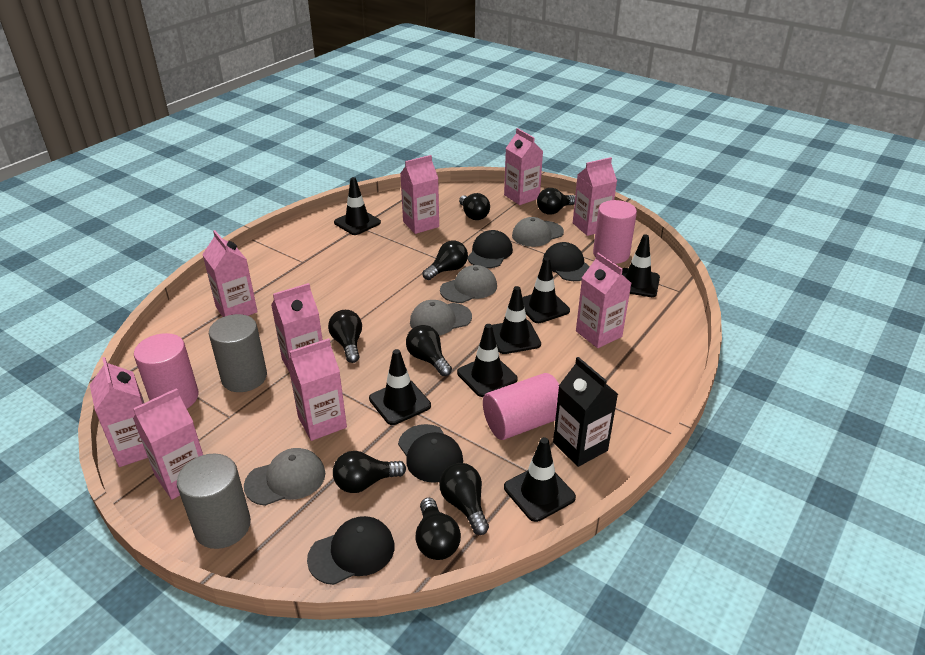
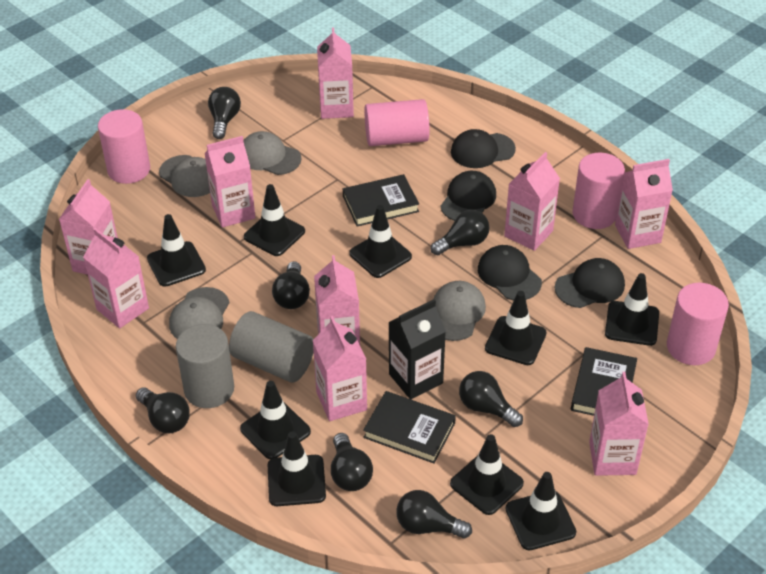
black book: none = 0 -> [343,174,419,227] [363,391,456,464] [571,347,637,416] = 3
black light bulb: [328,310,362,363] [333,451,406,493] [406,325,452,376] [415,498,461,560] [423,241,468,280] [439,463,489,535] [459,193,490,220] [537,188,575,215] = 8 -> [136,388,190,433] [208,87,241,139] [272,261,310,309] [331,433,373,491] [396,490,472,539] [431,210,489,256] [459,371,523,427] = 7
black traffic cone: [334,177,381,235] [369,349,431,425] [457,324,518,397] [492,286,541,354] [504,437,576,522] [522,257,570,323] [622,234,660,297] = 7 -> [147,214,206,287] [240,381,311,460] [244,184,305,256] [268,431,326,506] [349,205,412,278] [450,434,524,515] [485,291,547,365] [505,472,576,551] [605,273,659,346] = 9
pink cylinder: [134,333,199,409] [483,373,559,440] [593,200,637,264] = 3 -> [98,109,150,184] [364,99,430,146] [572,153,625,229] [667,283,729,365] = 4

